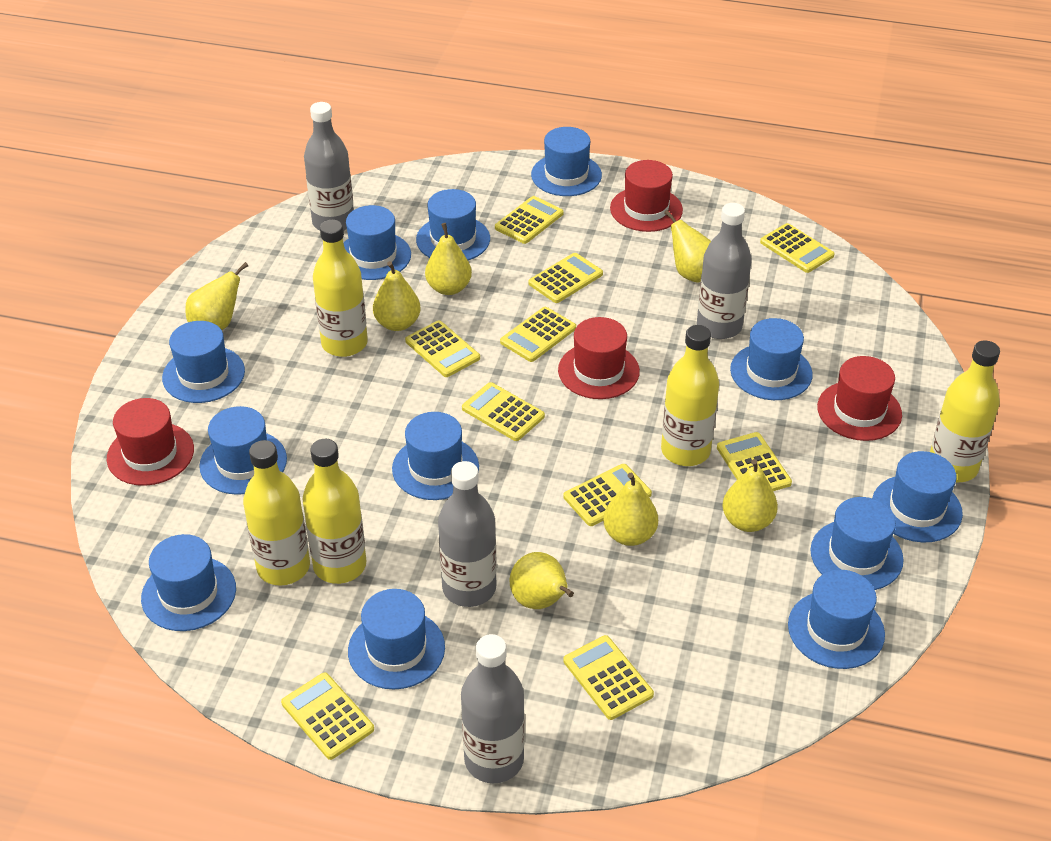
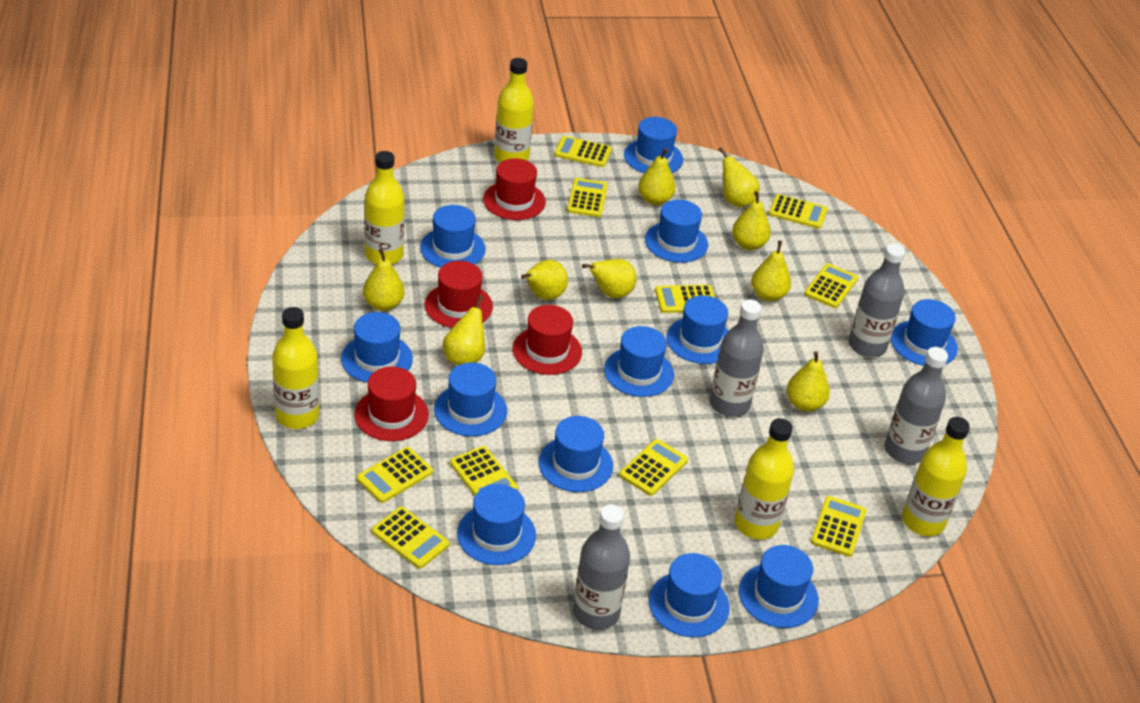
yellow pear: [185,262,248,330] [373,261,421,331] [425,223,472,295] [510,552,574,609] [603,473,658,546] [664,210,711,283] [722,459,778,532] = 7 -> [363,248,405,311] [443,296,485,365] [521,260,568,300] [582,259,637,298] [638,148,676,205] [718,147,760,208] [732,191,771,250] [751,241,791,301] [787,351,830,412] = 9

